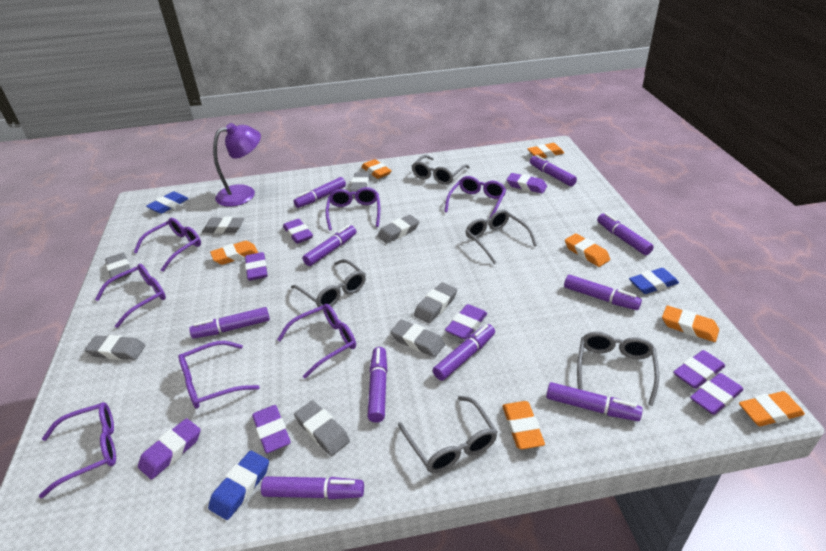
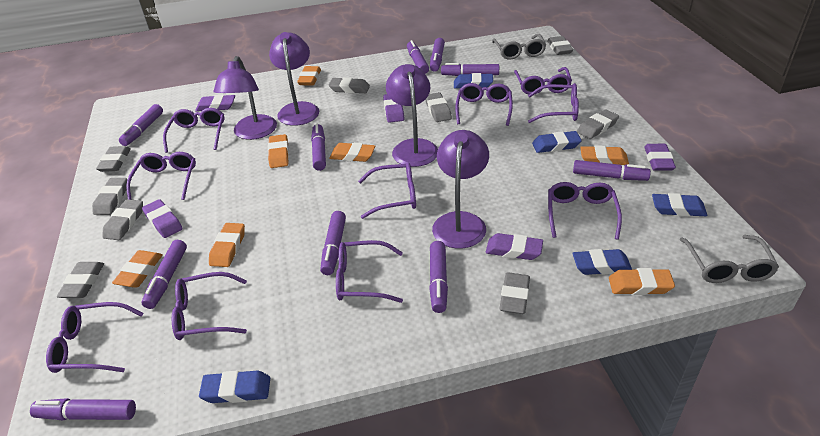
blue eraser: [146,192,189,214] [208,451,269,520] [629,268,679,294] = 3 -> [199,371,270,403] [454,73,493,88] [532,131,582,153] [572,249,632,275] [652,193,707,217] = 5
grey eraser: [85,335,145,360] [105,253,132,280] [202,217,244,234] [294,400,350,456] [350,172,370,198] [377,215,419,244] [390,320,445,357] [414,282,457,323] = 8 -> [57,262,104,298] [92,178,127,215] [96,146,131,172] [102,199,143,240] [329,77,370,93] [425,92,452,122] [499,272,530,314] [547,36,573,55] [577,109,619,139] = 9
grey glasses: [291,259,366,307] [398,396,498,473] [412,155,470,185] [466,209,537,264] [577,332,659,406] = 5 -> [492,34,546,60] [680,235,779,283] = 2
purple eraser: [138,418,201,480] [245,252,268,281] [252,405,291,453] [283,219,313,244] [445,304,488,340] [507,173,547,193] [673,350,725,389] [690,373,743,415] = 8 -> [142,199,183,238] [195,95,235,112] [383,94,404,123] [486,233,543,260] [644,144,676,171] = 5
purple glasses: [39,402,116,498] [95,264,166,328] [134,218,201,272] [178,341,260,409] [277,304,356,378] [326,187,380,230] [445,176,506,218] = 7 -> [46,302,144,373] [126,152,196,200] [163,108,225,153] [172,272,247,340] [336,240,403,303] [358,163,416,219] [455,83,513,126] [514,67,572,95] [528,83,579,123] [548,182,622,240] = 10
purple lamp: [213,123,261,207] = 1 -> [214,56,277,140] [269,32,319,126] [386,64,438,167] [432,130,489,249] = 4

